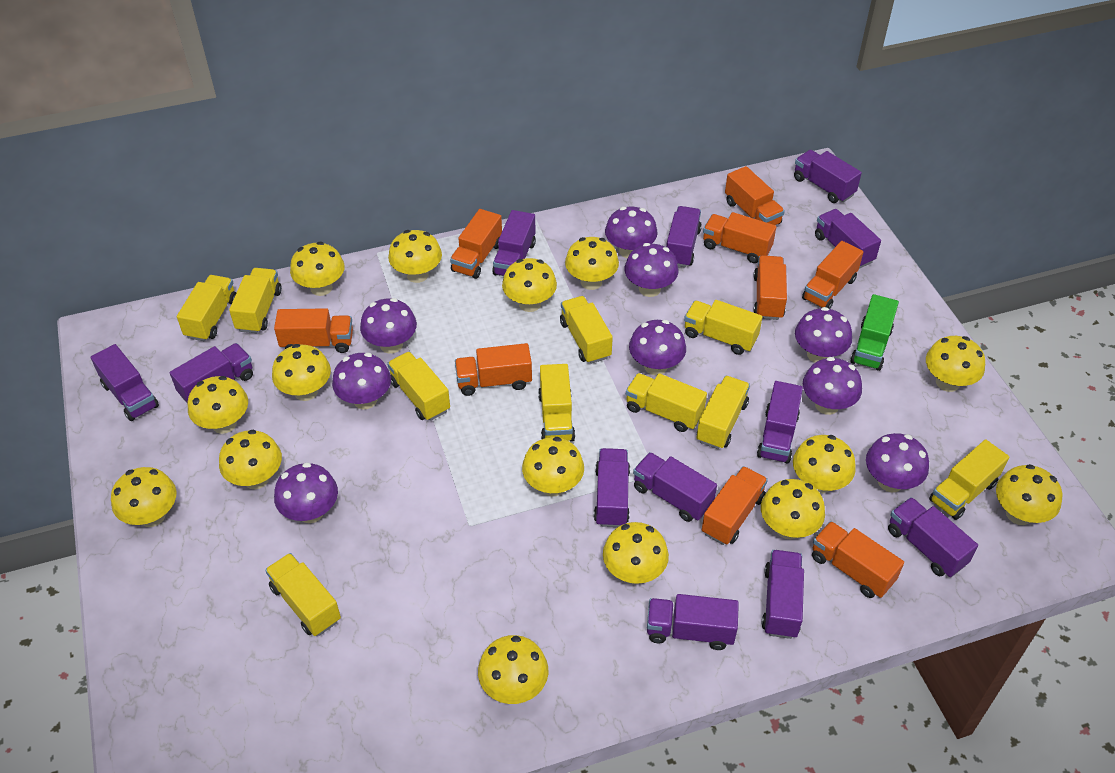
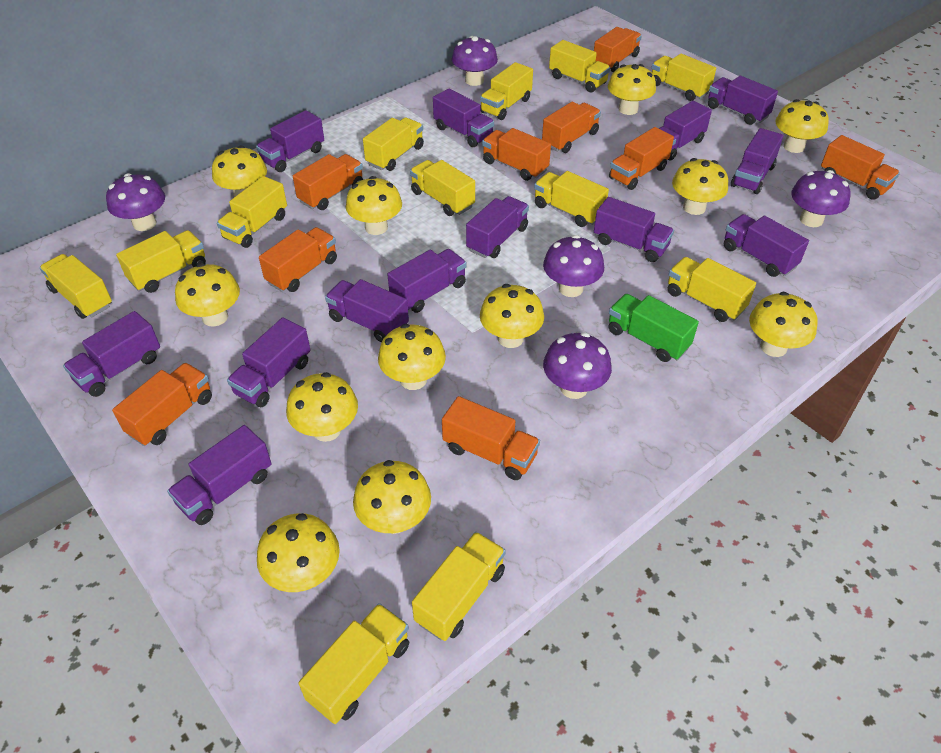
purple mushroom: [274,462,338,523] [332,353,391,409] [360,298,417,354] [605,207,658,258] [625,243,679,297] [629,320,686,375] [795,307,852,362] [803,357,862,415] [866,433,929,493] = 9 -> [106,173,165,231] [452,36,498,86] [543,235,604,297] [543,332,612,399] [791,170,850,227] = 5
purple truck: [91,344,159,421] [170,343,253,404] [492,210,536,276] [594,448,630,527] [633,452,717,522] [647,594,739,650] [666,206,702,267] [757,381,803,464] [762,550,804,639] [794,150,862,203] [815,209,881,269] [888,497,978,577] = 12 -> [63,311,160,397] [167,425,272,525] [227,317,311,407] [256,110,324,172] [325,279,409,342] [387,249,467,313] [433,89,494,147] [466,196,529,258] [594,197,674,262] [659,101,712,160] [708,76,778,125] [724,214,809,277] [731,128,784,194] = 13
yellow mushroom: [111,467,176,527] [188,376,248,434] [219,430,282,489] [272,344,331,401] [290,242,345,296] [388,230,442,283] [478,635,548,704] [502,258,557,312] [522,437,584,496] [565,237,619,290] [603,522,669,584] [761,479,825,540] [793,435,856,494] [926,336,985,392] [996,464,1062,525] = 15 -> [175,263,240,326] [212,145,267,197] [257,513,340,592] [286,372,358,442] [346,176,402,235] [353,460,431,534] [378,324,446,390] [480,284,544,348] [608,64,656,115] [672,158,728,215] [749,292,818,357] [775,99,829,153] = 12
yellow truck: [177,275,236,341] [229,268,282,333] [265,553,341,636] [387,352,450,421] [538,364,575,441] [560,296,613,364] [626,373,707,432] [684,300,762,355] [696,376,750,449] [929,439,1009,520] = 10 -> [39,254,112,319] [116,230,206,293] [217,176,287,248] [299,603,409,724] [363,117,424,171] [410,160,475,216] [412,532,506,641] [480,62,533,120] [534,171,609,227] [549,40,610,93] [651,54,716,101] [667,257,756,322] = 12

